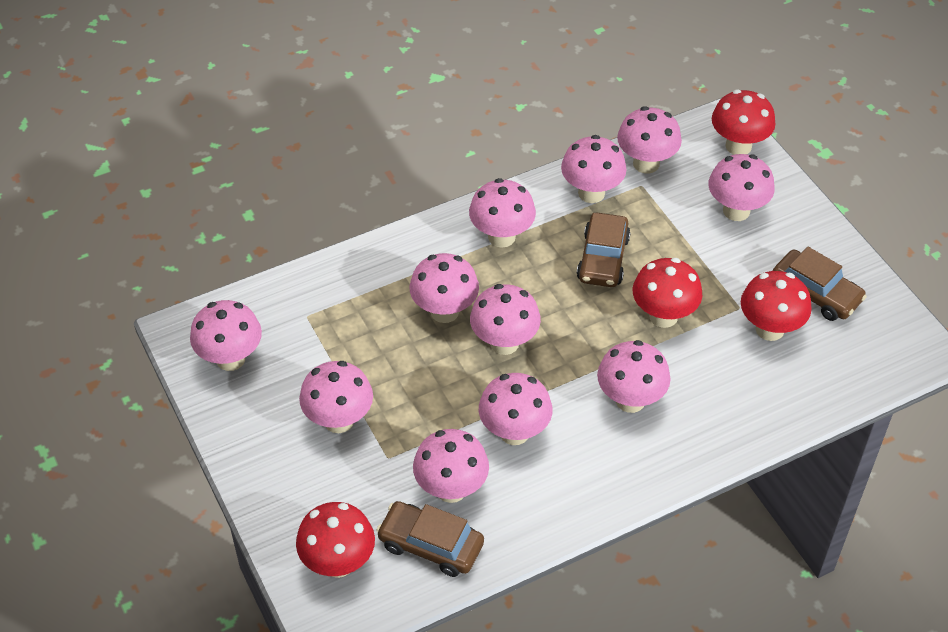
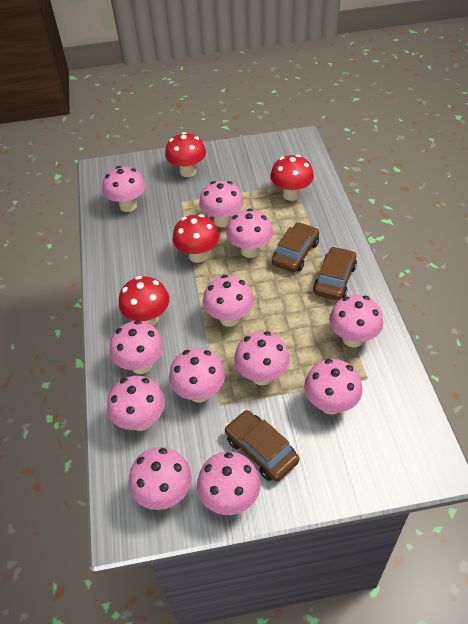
pink mushroom: [190,300,262,371] [299,361,373,433] [410,253,479,323] [413,429,489,503] [469,178,536,248] [470,284,541,355] [479,373,553,445] [561,135,627,203] [597,340,670,413] [617,106,682,173] [709,154,775,221] = 11 -> [102,166,146,212] [107,375,165,431] [110,320,164,374] [129,447,192,510] [169,348,225,402] [197,452,260,515] [199,181,244,227] [203,275,254,327] [226,209,273,258] [234,331,290,385] [304,359,363,415] [329,295,383,347] = 12

